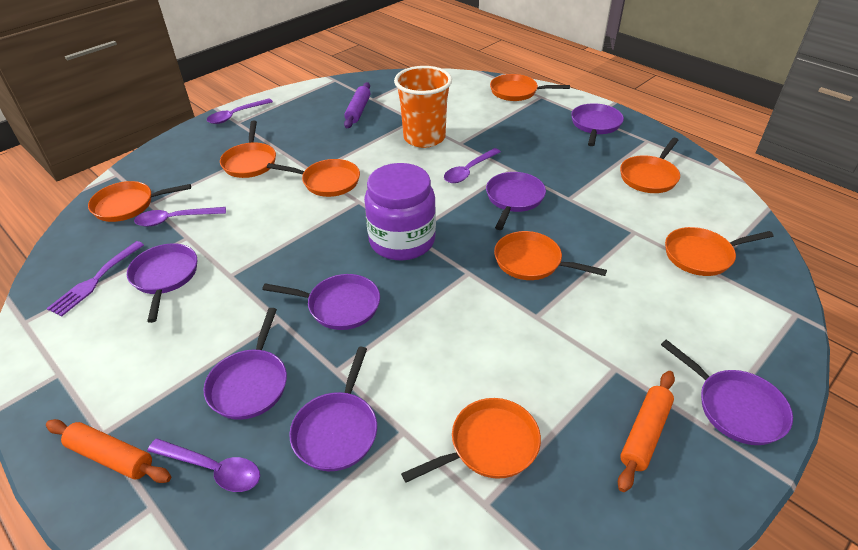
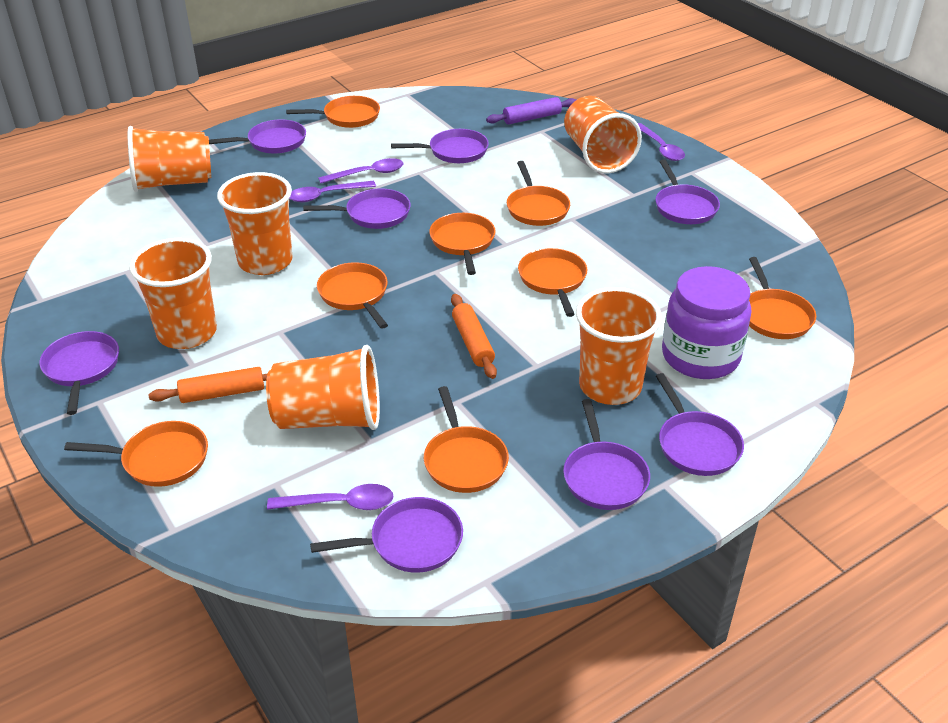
orange cup: [394,66,452,148] = 1 -> [128,126,211,192] [129,238,217,349] [217,172,293,275] [266,345,380,430] [564,96,642,174] [576,287,662,405] = 6
purple fork: [47,241,144,316] = 1 -> none = 0
purple pan: [127,243,197,323] [204,308,287,420] [262,274,380,330] [289,347,377,471] [486,172,546,230] [571,103,624,146] [661,339,793,445] = 7 -> [39,331,119,415] [209,119,306,154] [303,188,411,229] [310,497,463,573] [391,129,489,163] [563,399,650,510] [655,160,720,224] [656,373,744,476] = 8

